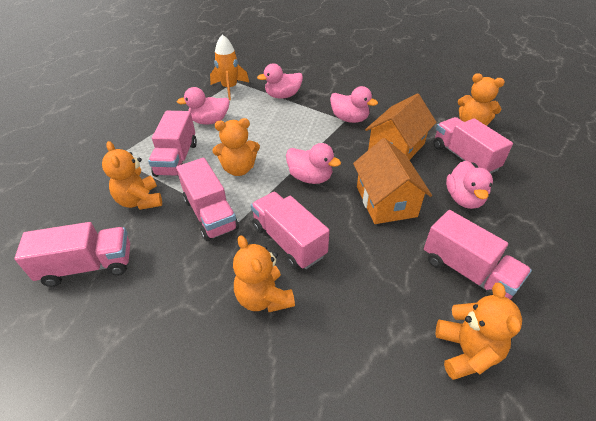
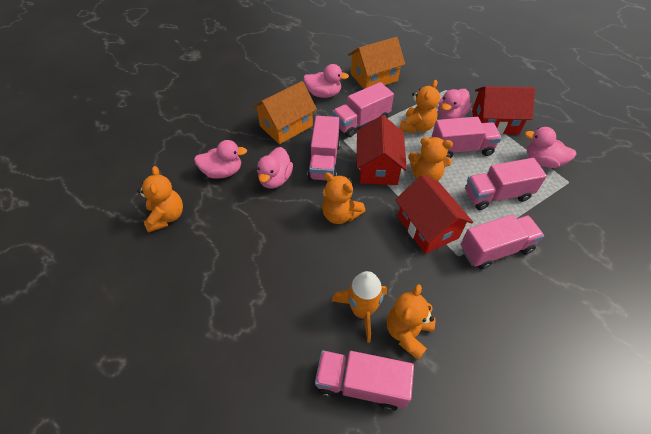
red house: none = 0 -> [357,115,407,185] [395,175,473,254] [472,86,535,135] = 3

